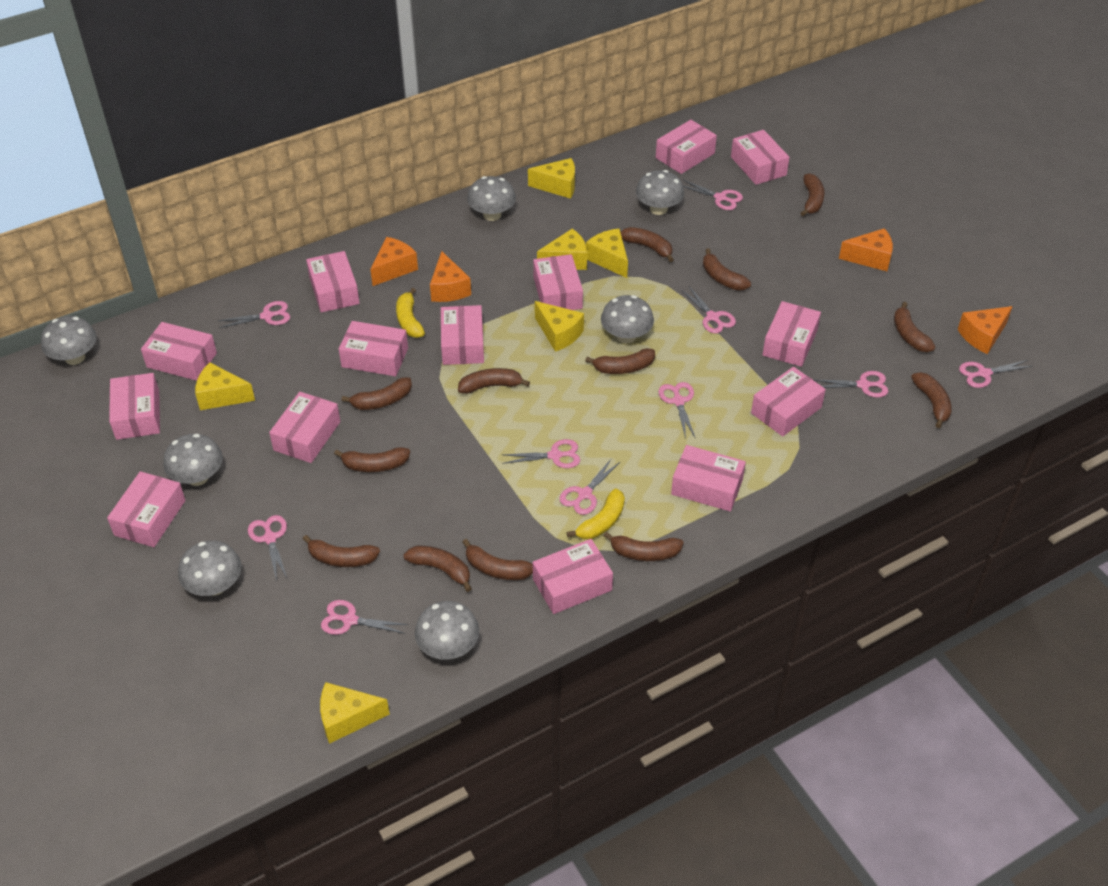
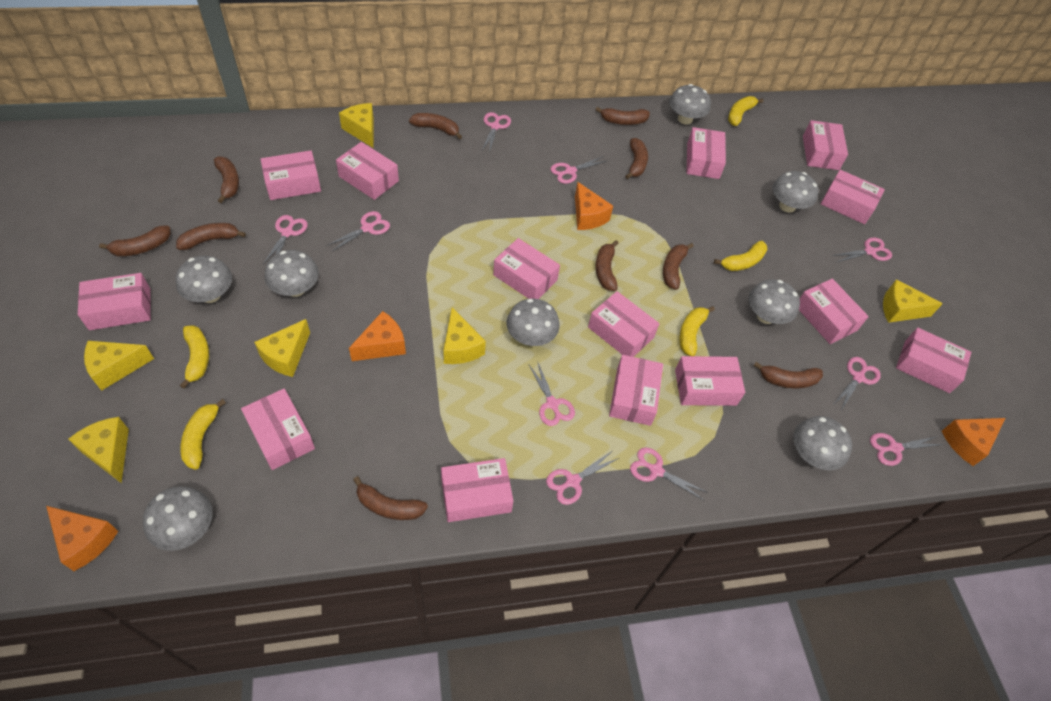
brown banana: [303,535,380,567] [334,447,410,472] [341,377,412,410] [404,546,472,592] [458,368,530,394] [462,539,533,580] [585,348,655,374] [604,532,684,561] [621,227,674,262] [703,249,751,290] [801,173,824,216] [894,302,936,352] [911,372,952,428] = 13 -> [99,225,171,256] [176,223,246,250] [214,156,239,203] [353,476,428,520] [409,113,462,139] [595,240,619,291] [596,107,650,125] [625,138,648,179] [663,243,694,290] [754,362,823,388] = 10
grey mushroom: [41,316,97,365] [163,434,223,486] [178,541,241,596] [415,601,479,660] [467,176,516,221] [601,295,654,343] [636,170,684,215] = 7 -> [143,486,213,551] [175,256,232,303] [265,250,319,297] [507,299,560,346] [669,84,711,125] [749,279,800,324] [773,171,819,213] [793,416,852,470] = 8
yellow banana: [396,288,425,338] [566,488,625,539] = 2 -> [180,325,209,389] [180,399,226,470] [679,306,715,356] [714,241,767,271] [728,96,763,126] = 5

